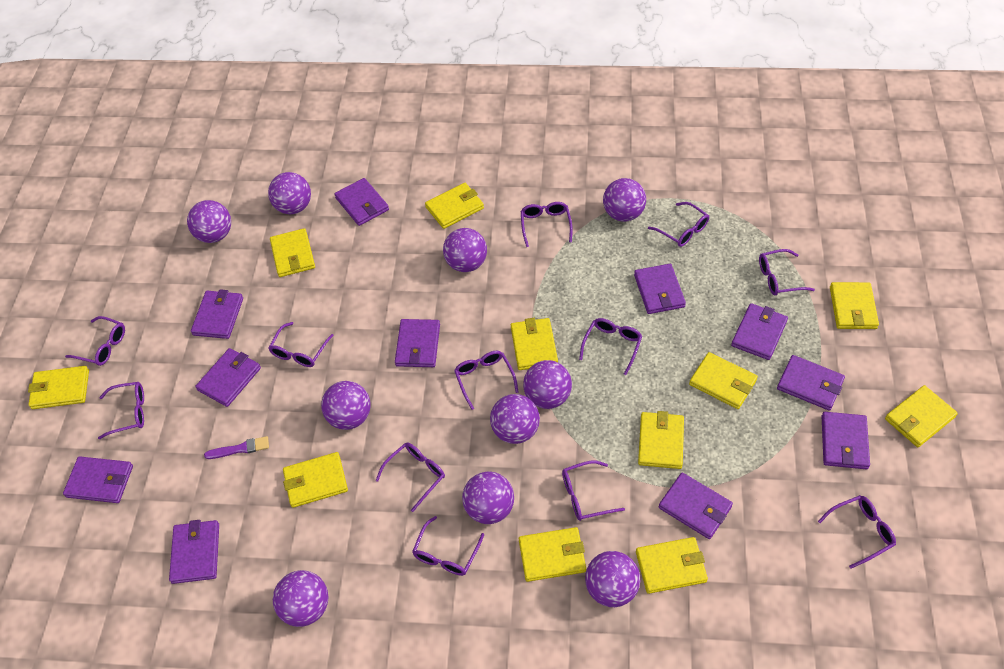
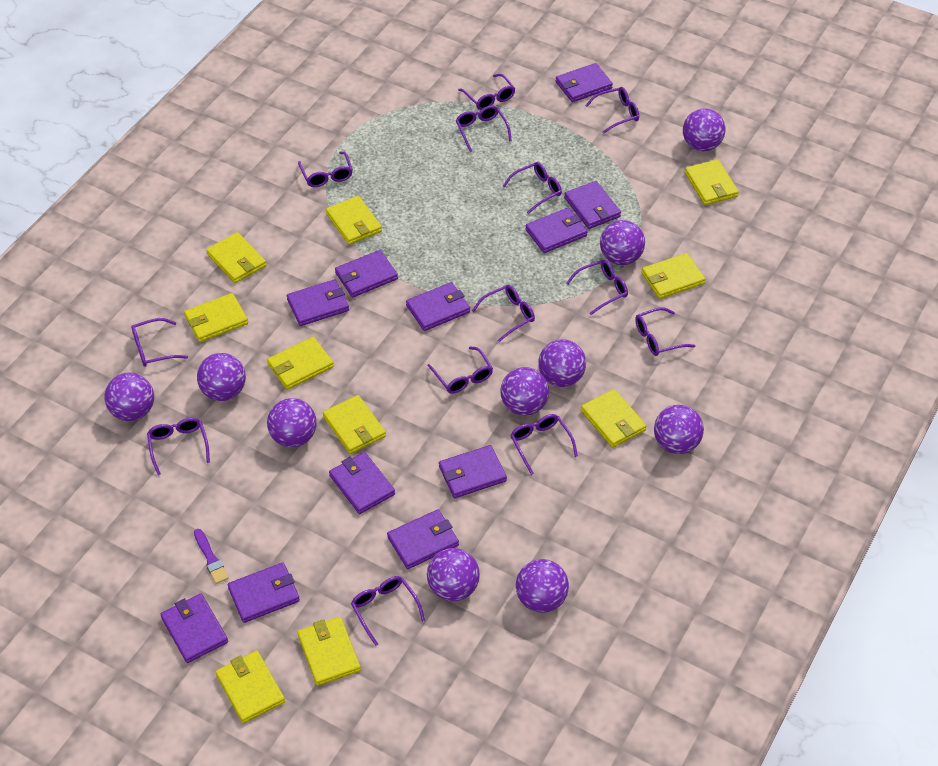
purple glasses: [65,316,125,366] [98,382,144,439] [269,322,334,367] [376,442,445,512] [412,516,484,576] [454,351,519,410] [521,202,573,247] [562,461,625,521] [579,318,642,375] [648,202,709,247] [759,249,815,295] [818,495,896,569] = 12 -> [131,318,188,367] [147,418,210,475] [298,151,353,187] [351,576,425,646] [427,346,493,394] [456,105,512,152] [458,74,515,110] [472,285,535,342] [502,162,562,214] [510,414,578,475] [567,260,628,315] [585,87,639,134] [635,307,695,356] = 13
yellow wallet: [28,366,89,409] [270,228,315,277] [283,452,348,508] [425,183,484,229] [511,318,558,370] [519,527,586,582] [636,537,708,594] [638,411,684,469] [689,352,758,409] [830,282,879,329] [885,385,958,447] = 11 -> [184,293,248,342] [206,232,267,283] [216,650,285,723] [267,337,334,390] [298,617,361,686] [323,395,386,454] [326,196,382,245] [581,389,646,448] [641,253,705,299] [685,159,739,205] = 10

